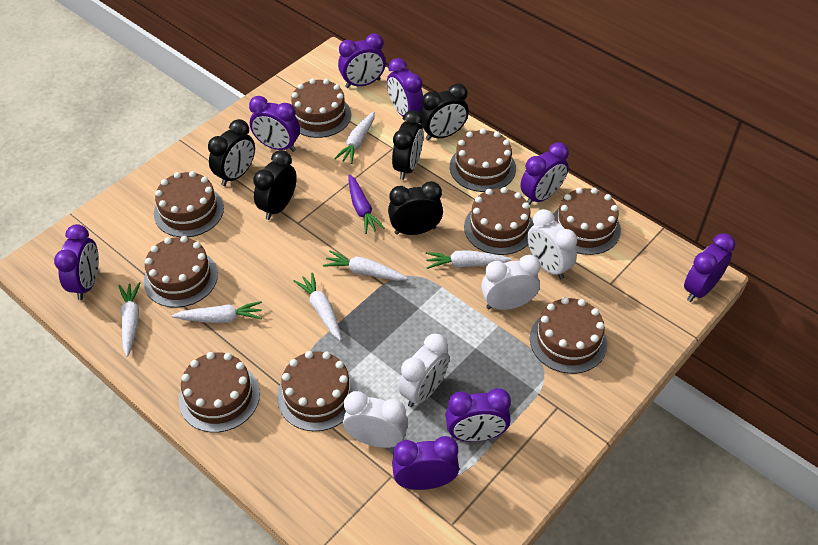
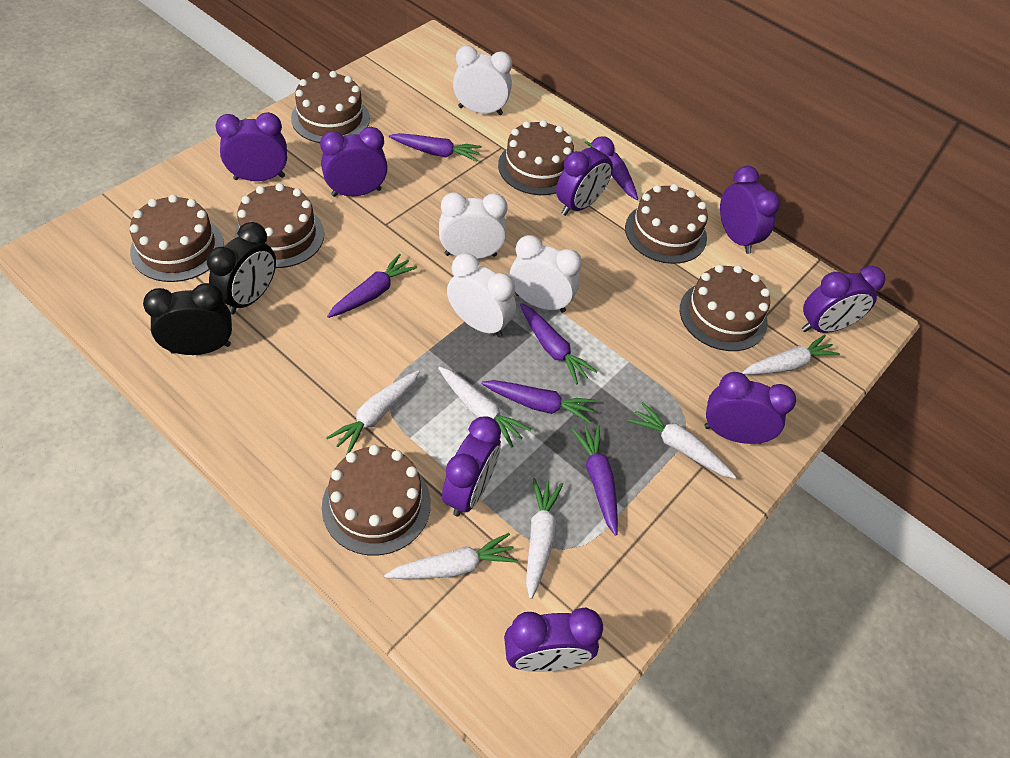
black clock: [208,119,255,186] [253,150,297,220] [388,181,443,235] [392,110,423,180] [420,83,469,141] = 5 -> [143,283,232,355] [207,222,276,314] = 2
brown cake: [144,236,218,308] [154,171,224,237] [179,352,260,432] [277,351,357,431] [291,78,351,138] [450,128,516,192] [464,187,534,255] [530,297,607,374] [553,188,621,255] = 9 -> [130,195,224,282] [234,183,324,268] [291,71,370,143] [322,445,431,555] [498,120,574,195] [625,184,708,264] [680,265,770,351] = 7
purple carrot: [348,174,384,234] = 1 -> [327,253,417,318] [389,133,482,162] [481,380,596,423] [520,303,598,385] [571,425,618,536] [585,141,638,200] = 6

